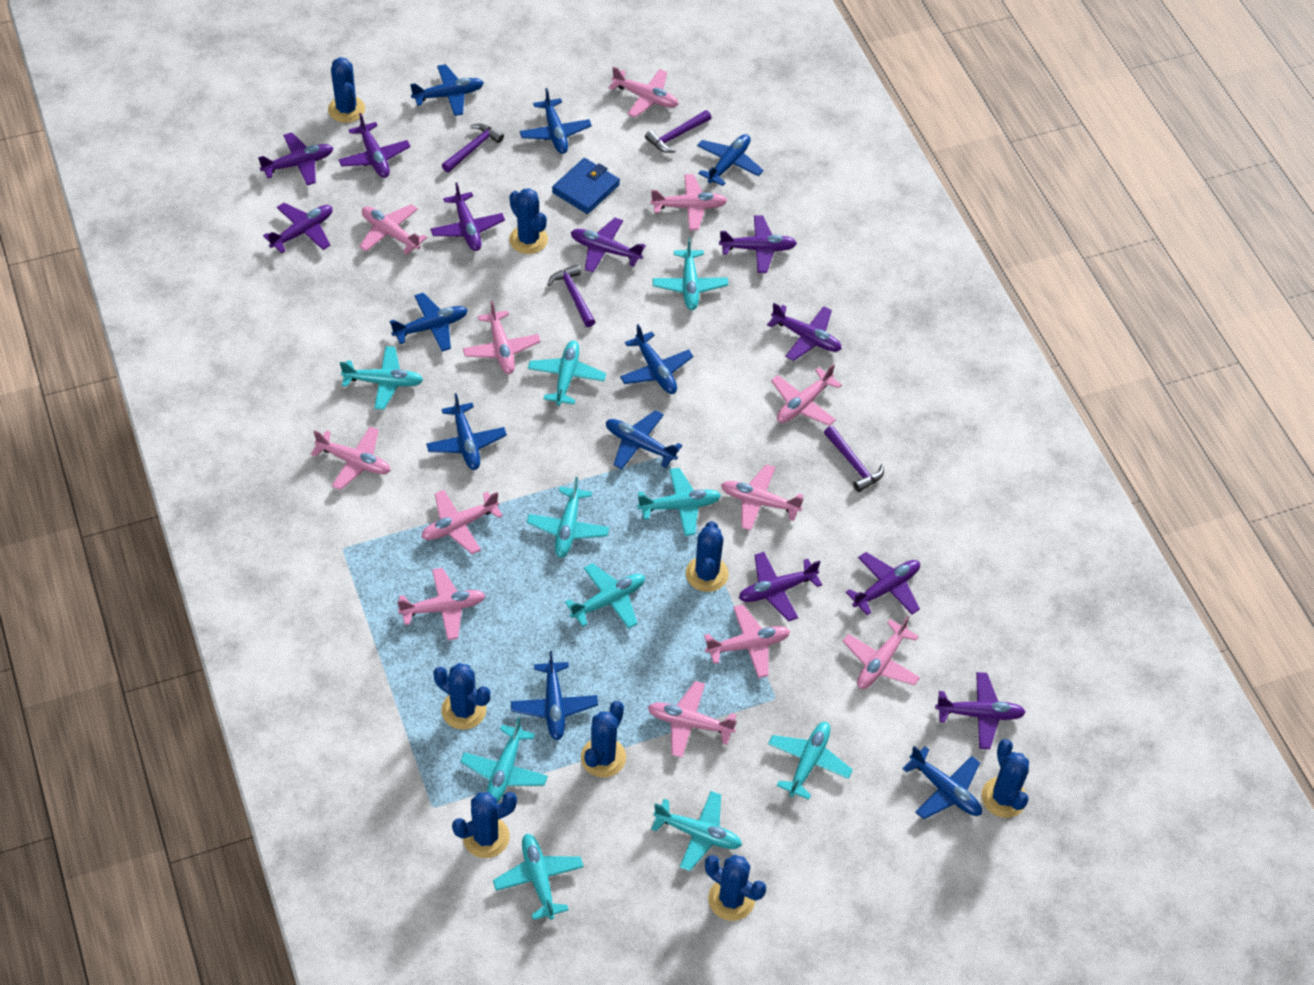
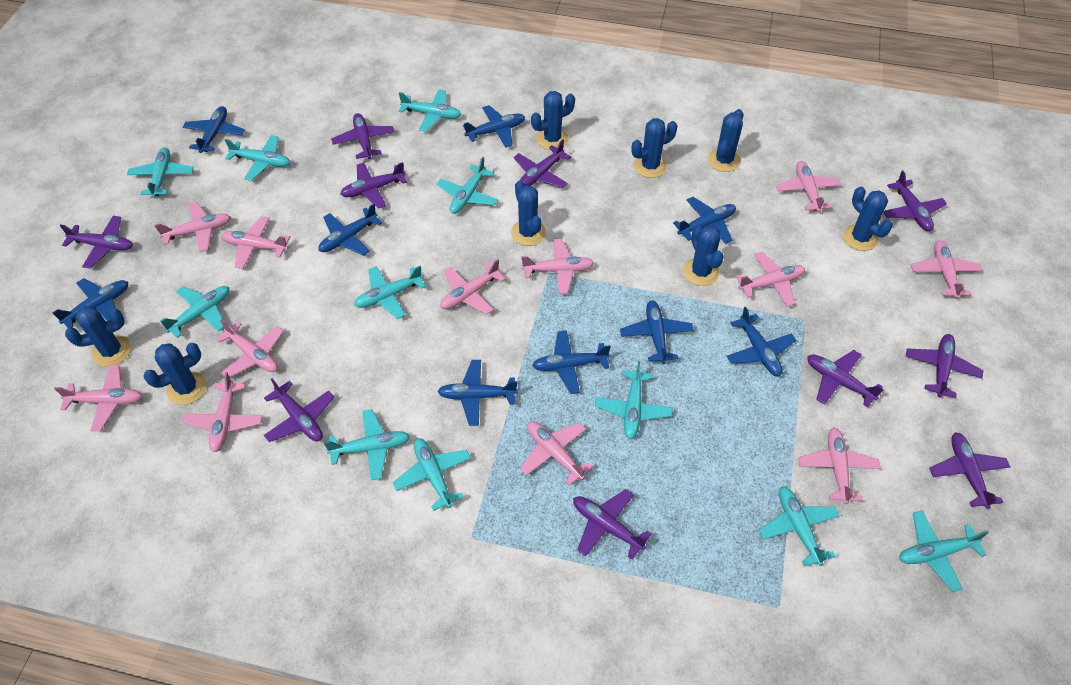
blue wallet: [552,158,620,214] = 1 -> none = 0
purple hammer: [442,123,504,172] [547,264,596,327] [645,110,711,153] [824,426,884,492] = 4 -> none = 0
turquoise plane: [340,346,423,410] [460,717,548,803] [493,834,584,920] [527,477,609,558] [528,340,606,406] [565,563,645,629] [637,468,721,536] [651,791,742,871] [652,238,728,310] [768,722,853,800] = 10 -> [127,147,194,198] [160,286,229,338] [225,135,290,181] [324,409,410,480] [354,266,426,319] [393,438,471,511] [399,89,461,132] [437,157,498,214] [595,361,673,439] [759,487,840,567] [899,510,989,592] = 11

